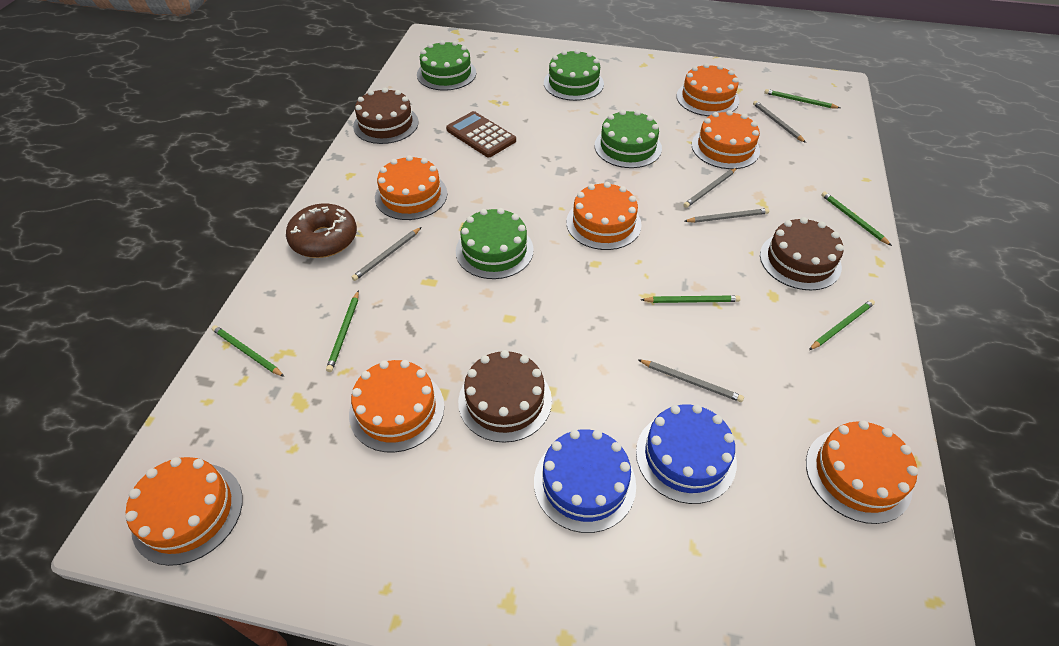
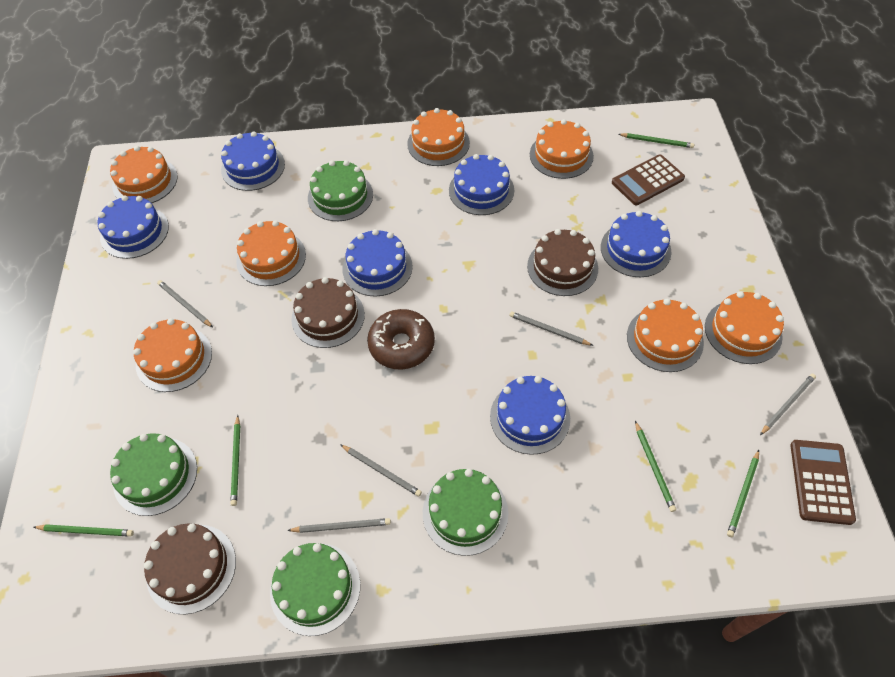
blue cake: [534,429,636,533] [636,404,737,504] = 2 -> [98,195,169,259] [221,131,285,191] [343,229,413,297] [449,154,514,215] [490,376,570,455] [601,211,671,277] = 6
brown calculator: [446,111,516,157] = 1 -> [612,154,685,205] [790,440,856,525] = 2
green pencil: [212,325,284,377] [326,290,359,372] [641,295,741,303] [764,89,840,108] [809,300,875,350] [821,192,892,246] = 6 -> [34,524,134,537] [230,415,240,506] [618,133,694,148] [635,421,676,512] [727,450,759,537] = 5

